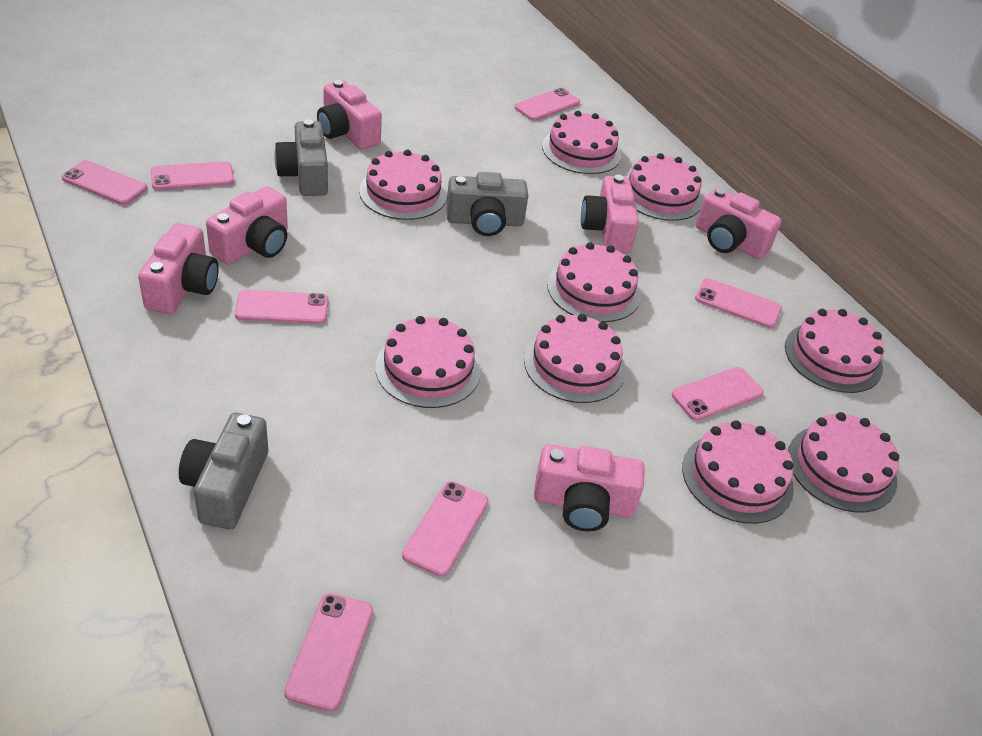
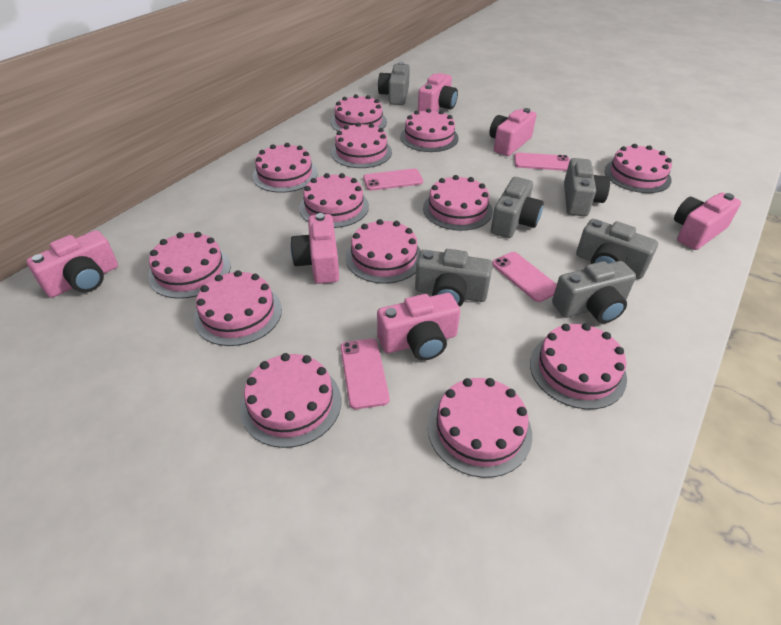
grey camera: [179,413,268,530] [274,119,328,196] [446,172,528,236] = 3 -> [378,62,410,105] [415,249,493,307] [491,177,543,238] [552,261,636,323] [564,158,610,216] [576,219,658,279] = 6
pink cake: [359,150,447,220] [375,316,481,408] [524,314,626,403] [542,111,622,174] [547,242,641,322] [627,153,703,221] [682,420,794,524] [785,309,884,393] [788,412,899,513] = 9 -> [148,232,231,299] [194,270,282,346] [240,353,341,448] [253,143,318,193] [299,173,369,228] [331,94,387,131] [331,122,392,168] [346,219,421,284] [400,109,459,152] [423,175,493,231] [428,378,532,478] [530,323,627,409] [605,144,672,193] = 13
pink phone: [62,160,147,205] [151,161,234,190] [235,289,329,324] [284,593,373,712] [402,481,489,577] [515,88,580,121] [672,367,764,421] [695,278,782,328] = 8 -> [340,339,390,409] [363,168,423,191] [492,252,557,302] [514,152,570,171] = 4

